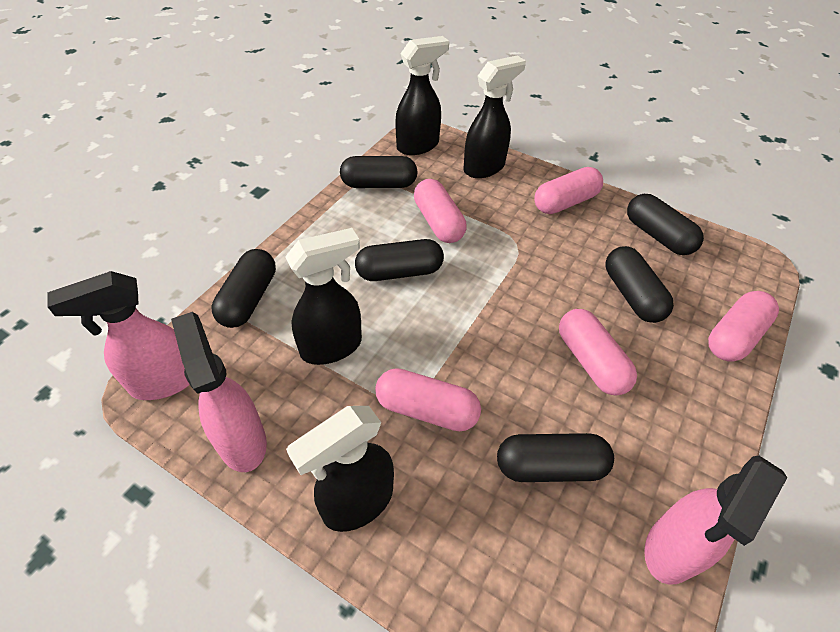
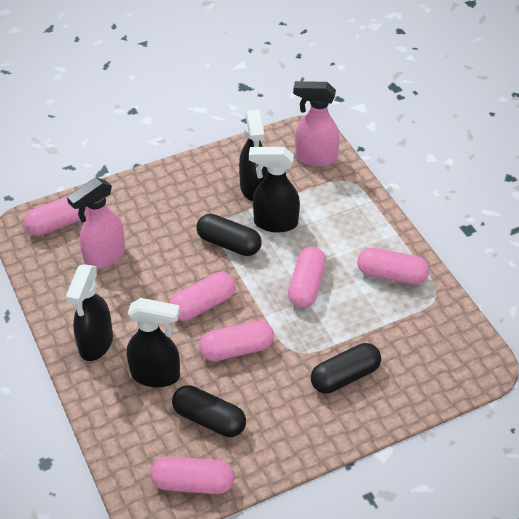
black capsule: [212,249,276,328] [340,156,417,188] [355,239,444,281] [497,433,614,482] [606,246,674,323] [627,194,704,255] = 6 -> [172,385,246,437] [196,214,261,256] [311,343,381,394] = 3
pink capsule: [375,368,481,431] [414,179,467,243] [534,167,603,214] [559,309,637,396] [708,291,779,362] = 5 -> [24,195,88,236] [151,456,235,494] [169,272,236,321] [199,320,274,361] [288,247,326,308] [358,248,429,285] = 6
pink spray bottle: [48,271,190,400] [171,312,267,472] [644,456,787,585] = 3 -> [67,177,125,269] [293,81,340,167] = 2

